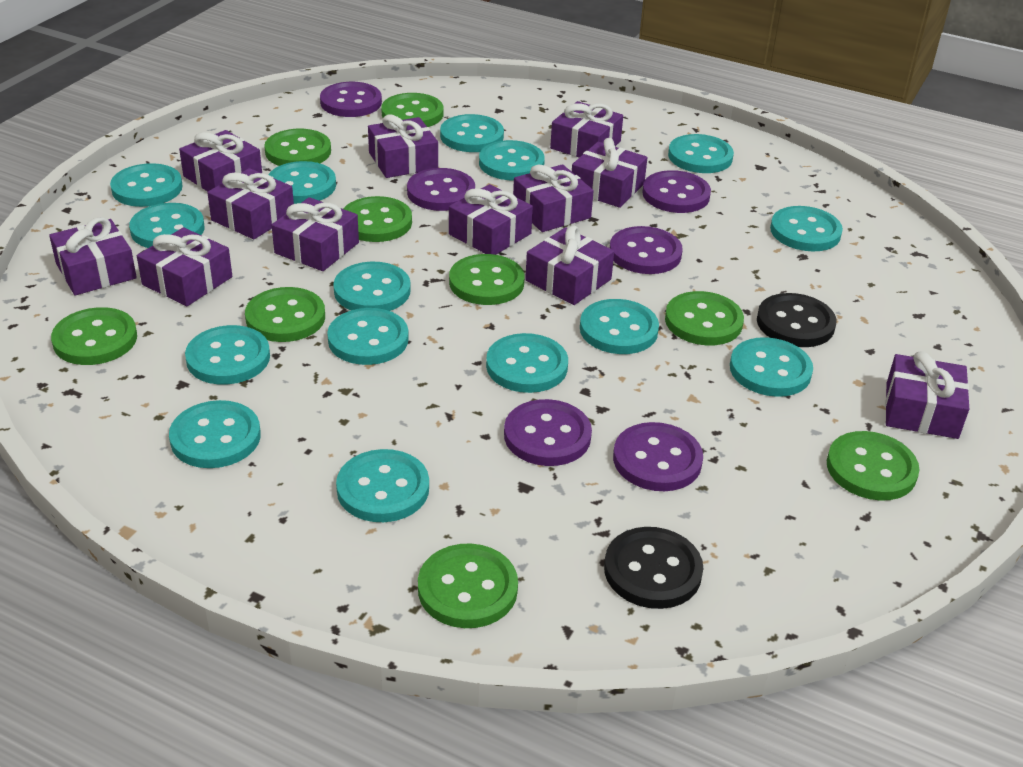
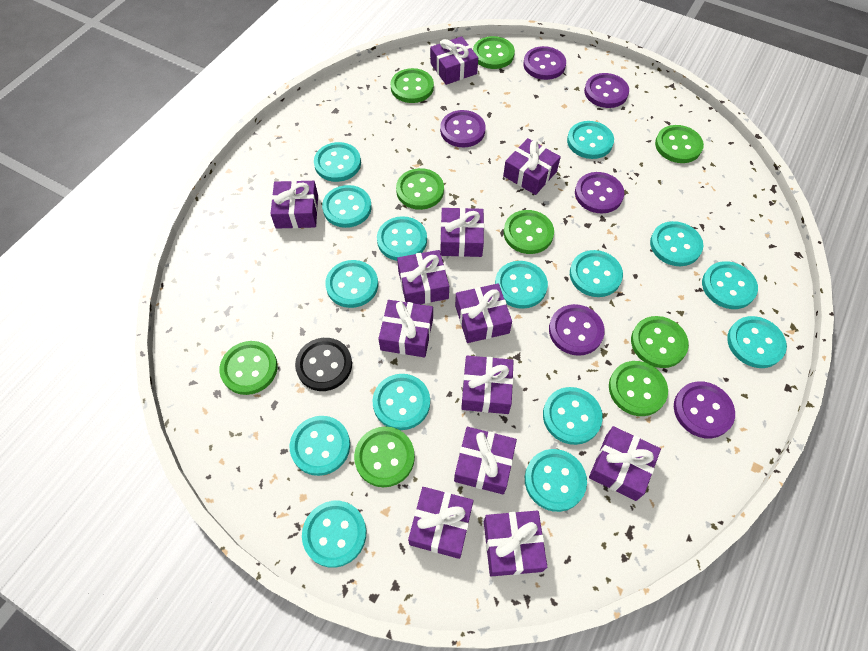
black button: [604,527,703,609] [757,293,837,347] = 2 -> [295,338,352,391] = 1

